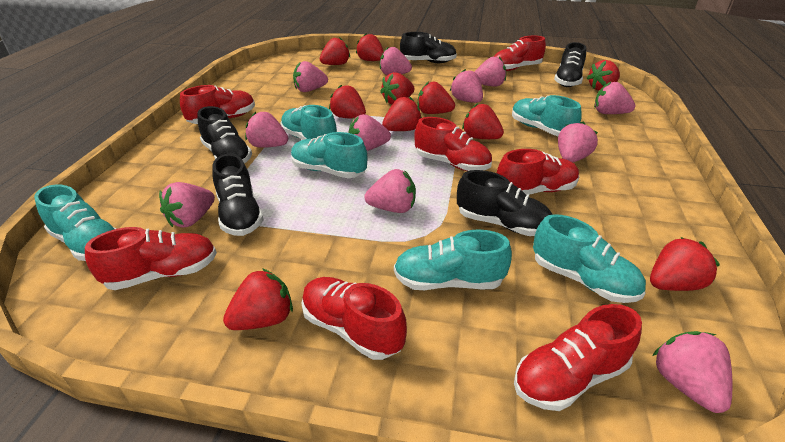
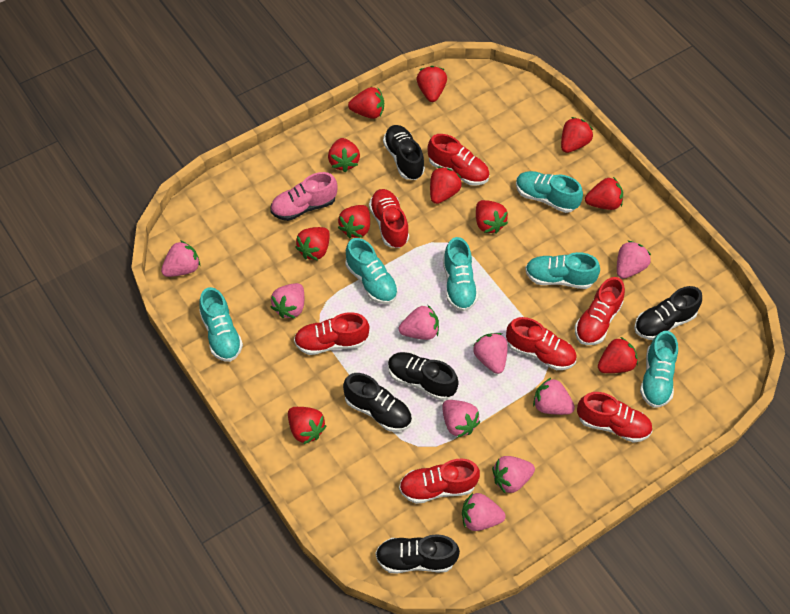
pink shoe: none = 0 -> [270,172,338,221] = 1
pink strawberry: [159,182,215,227] [245,112,288,148] [293,61,328,92] [349,114,391,151] [364,169,416,213] [380,46,412,75] [450,69,483,103] [475,57,506,87] [558,122,598,162] [594,81,636,114] [652,331,732,413] = 11 -> [161,240,200,277] [271,283,304,318] [399,305,439,340] [442,400,480,438] [462,493,506,531] [473,333,508,374] [492,456,535,493] [533,378,575,415] [617,241,651,279] = 9
red strawberry: [223,268,293,330] [320,37,350,65] [329,85,366,119] [356,34,384,61] [380,72,414,104] [382,97,422,131] [418,82,455,114] [462,103,504,139] [587,60,620,91] [650,237,720,291] = 10 -> [288,407,326,444] [295,227,330,260] [328,138,360,172] [338,205,370,239] [348,87,384,119] [417,66,447,102] [430,167,462,204] [476,200,508,234] [561,117,593,153] [585,177,623,210] [598,337,638,373] = 11

